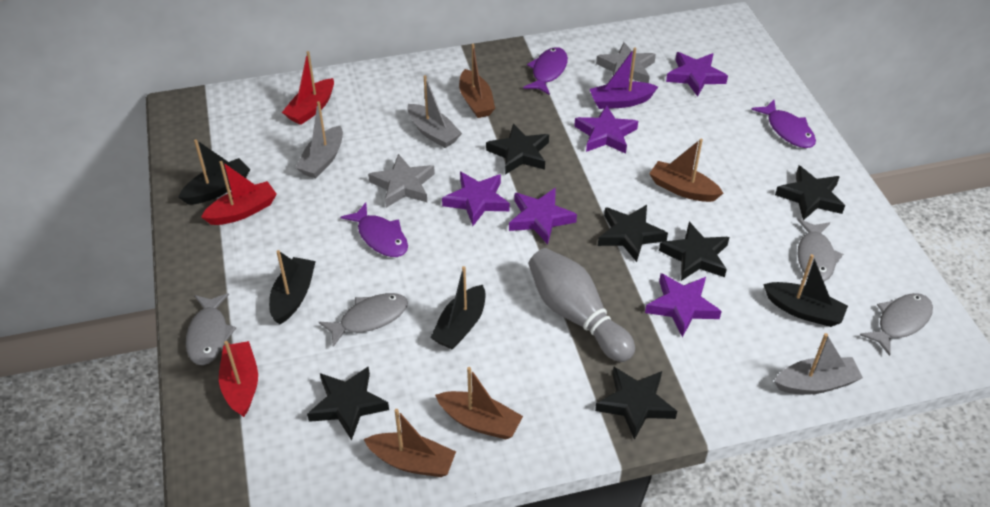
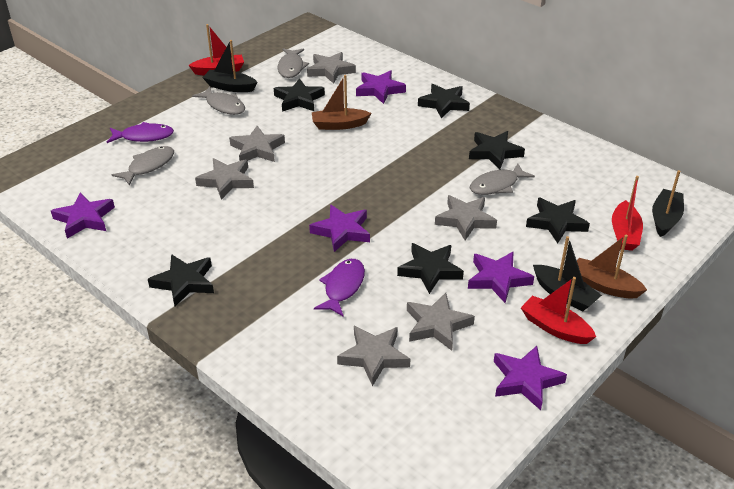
black boat: [178,139,250,205] [269,250,316,324] [430,266,486,350] [763,254,848,327] = 4 -> [203,40,258,92] [533,236,602,311] [652,170,684,237] = 3
brown boat: [364,409,456,477] [435,367,523,439] [459,44,495,118] [649,139,723,202] = 4 -> [312,75,372,130] [577,235,647,299] = 2
grey boat: [295,101,343,178] [407,75,462,148] [774,333,863,395] = 3 -> none = 0
grey bowling pin: [529,248,635,362] = 1 -> none = 0
grey star: [368,154,435,208] [596,42,656,83] = 2 -> [195,158,254,200] [229,126,285,162] [307,52,356,84] [337,326,410,386] [407,293,475,351] [435,195,497,240] = 6
purple boat: [590,47,658,109] = 1 -> none = 0
purple fish: [341,202,408,257] [523,47,568,95] [751,100,816,148] = 3 -> [107,122,174,143] [314,259,365,317] = 2

